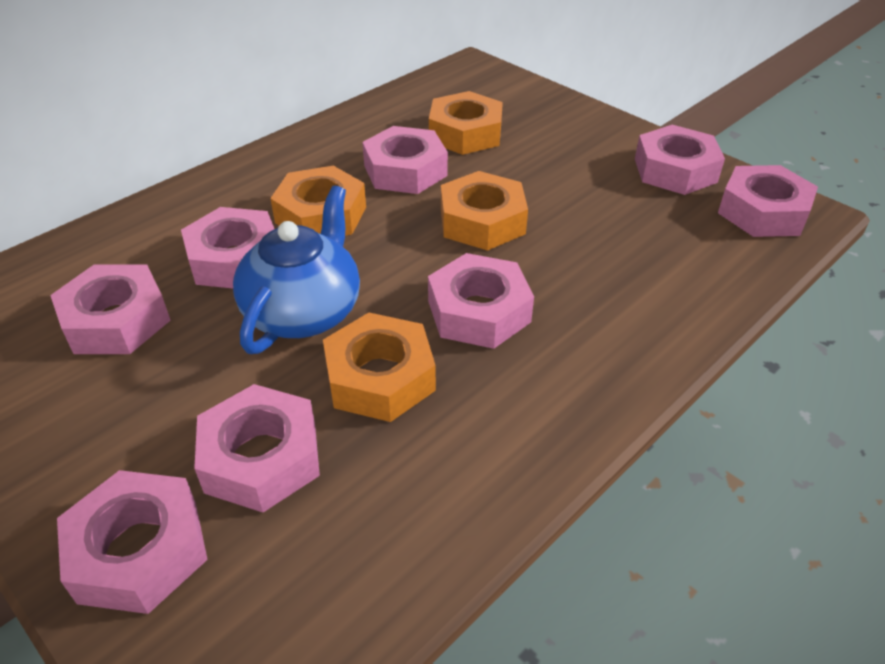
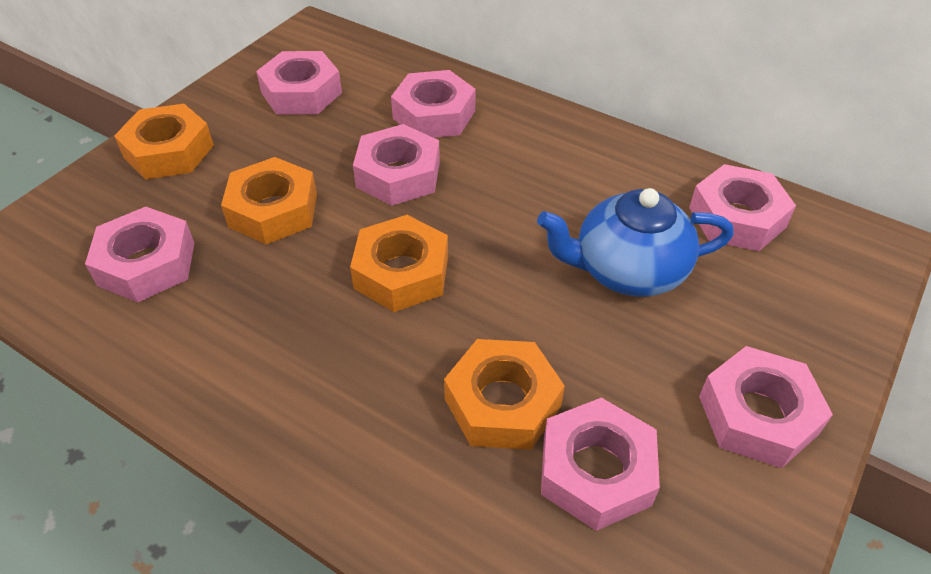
pink nut: [50,264,171,354] [57,470,208,614] [181,207,274,288] [194,384,320,512] [362,126,448,194] [428,253,534,349] [635,125,725,195] [718,165,818,237] = 8 -> [85,207,194,302] [256,51,342,115] [353,124,440,206] [391,70,476,138] [541,398,660,531] [689,164,796,251] [699,346,833,468] = 7

